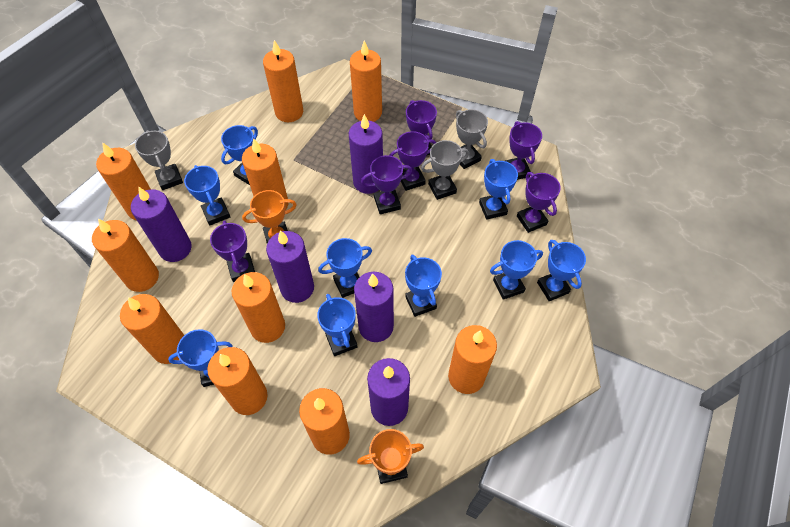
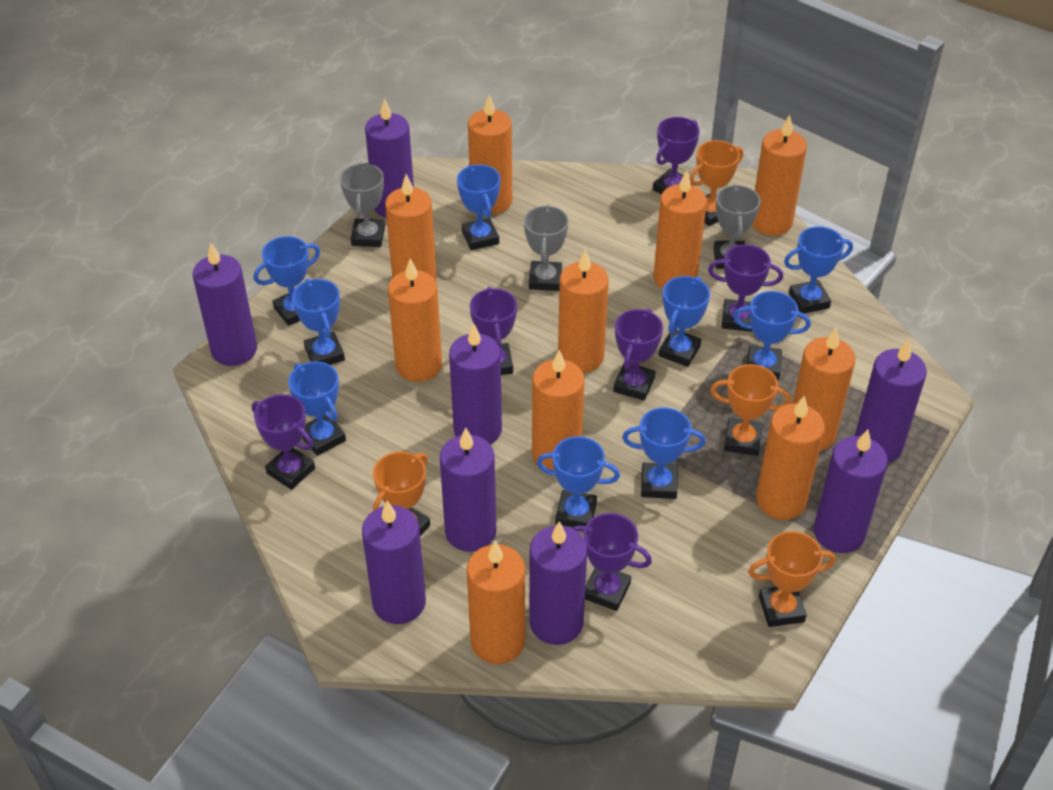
orange trophy: [242,190,297,243] [357,429,424,484] = 2 -> [373,452,430,536] [689,140,743,226] [710,364,791,456] [748,531,835,627] = 4
purple candle: [131,186,192,262] [266,230,314,303] [349,114,383,194] [354,272,394,342] [367,358,410,426] = 5 -> [192,242,257,366] [362,501,426,624] [365,98,414,218] [440,428,496,552] [449,324,502,444] [529,521,588,645] [814,429,888,553] [855,339,927,463] = 8

